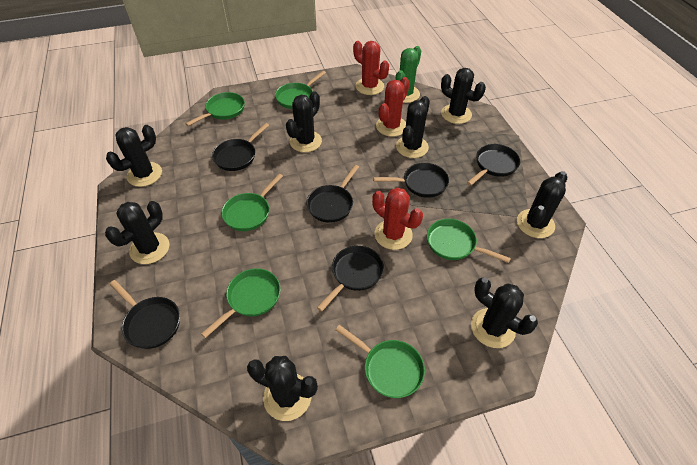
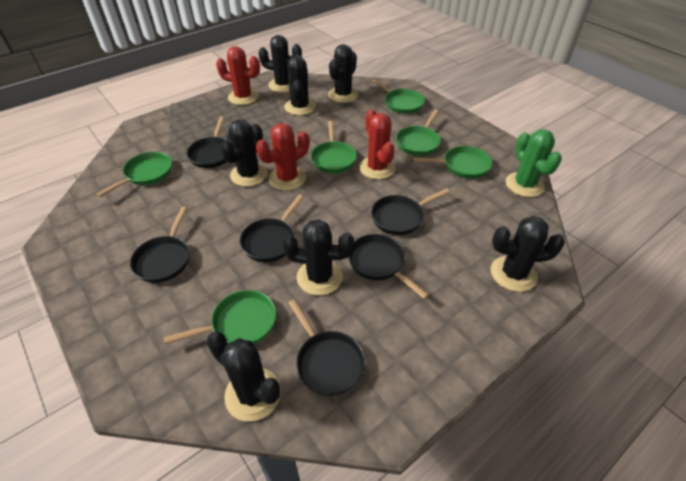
black cactus: [105,201,170,264] [106,125,162,187] [247,356,318,421] [286,91,322,152] [396,96,430,158] [441,68,486,124] [471,277,538,348] [517,171,567,238] = 8 -> [206,331,281,422] [220,120,268,187] [258,35,302,92] [282,219,354,295] [284,54,316,115] [328,44,358,103] [491,216,565,292] = 7

